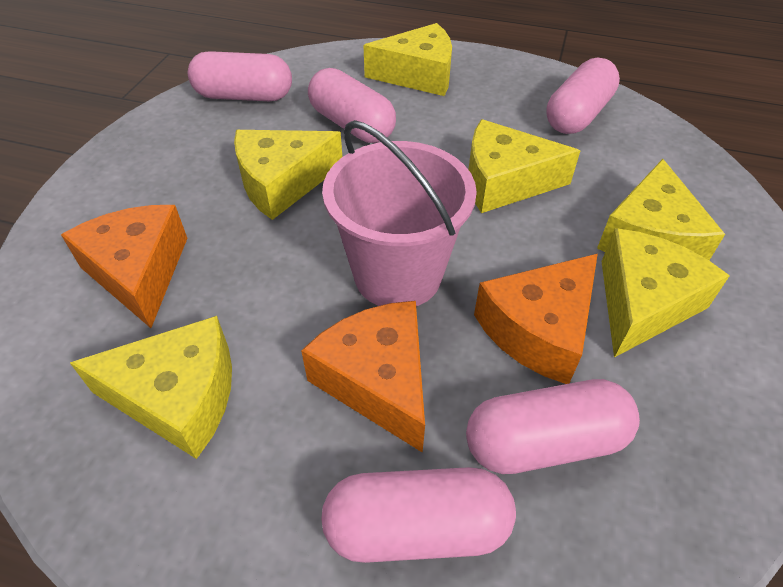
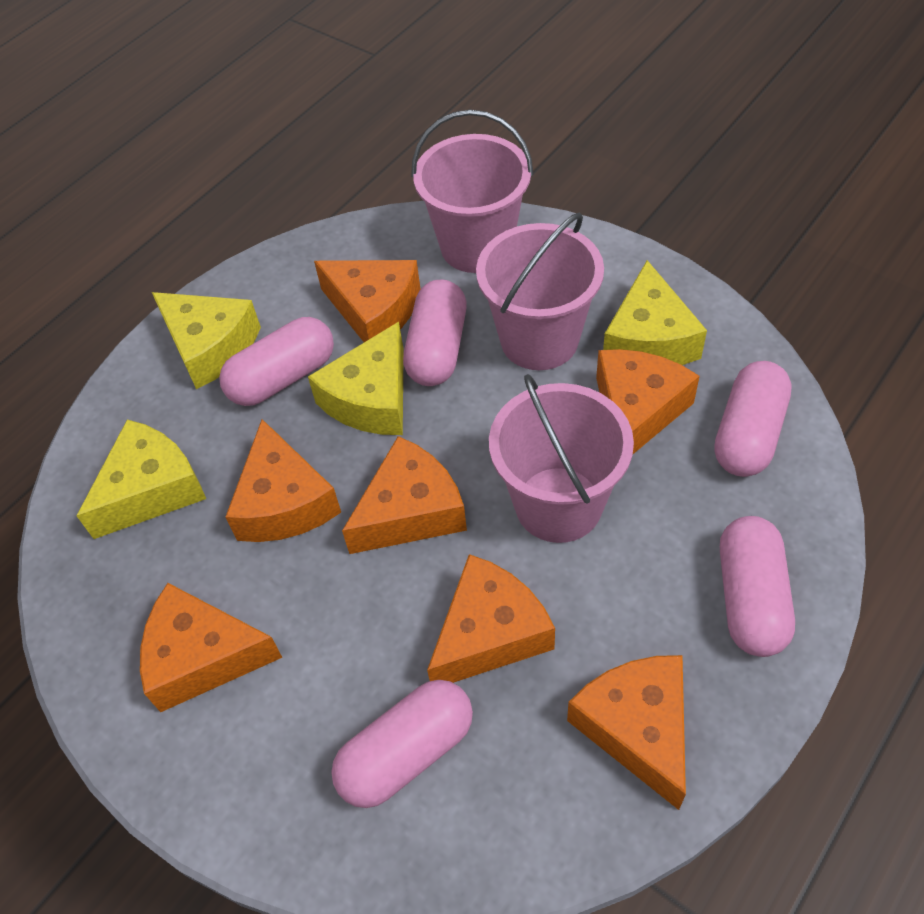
orange cheese: [61,205,187,328] [301,301,425,452] [474,254,598,384] = 3 -> [140,583,282,712] [226,419,341,542] [314,260,420,342] [342,436,467,554] [427,554,555,683] [567,655,686,810] [596,349,700,454] = 7
pink bucket: [322,120,477,306] = 1 -> [411,109,533,273] [476,213,604,370] [489,374,634,543] = 3
yellow cheese: [70,316,232,459] [234,130,342,220] [363,23,452,96] [468,119,580,213] [597,159,725,260] [601,228,730,357] = 6 -> [76,420,206,539] [152,292,261,389] [308,322,404,435] [603,260,707,365] = 4

